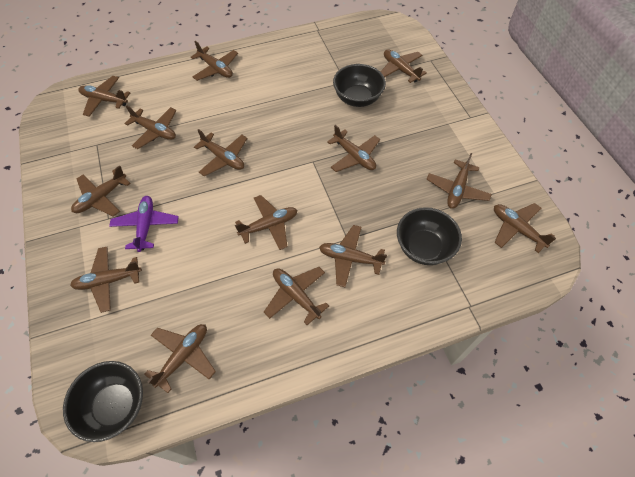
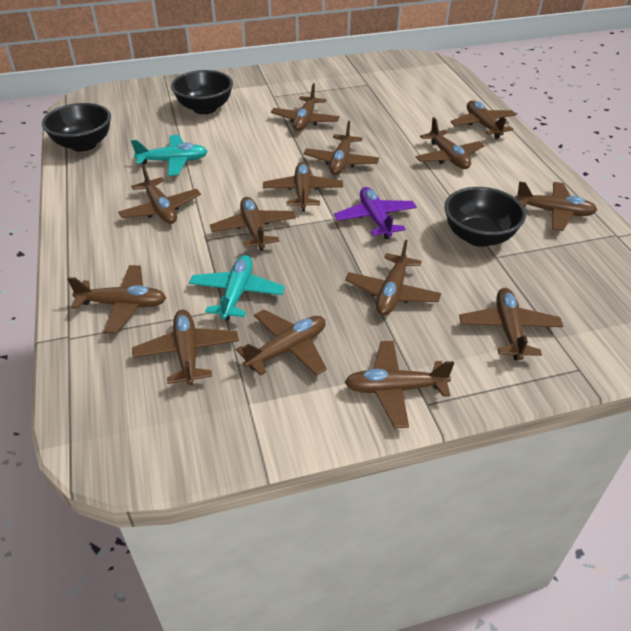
turquoise plane: none = 0 -> [131,135,208,176] [189,255,285,321] = 2

